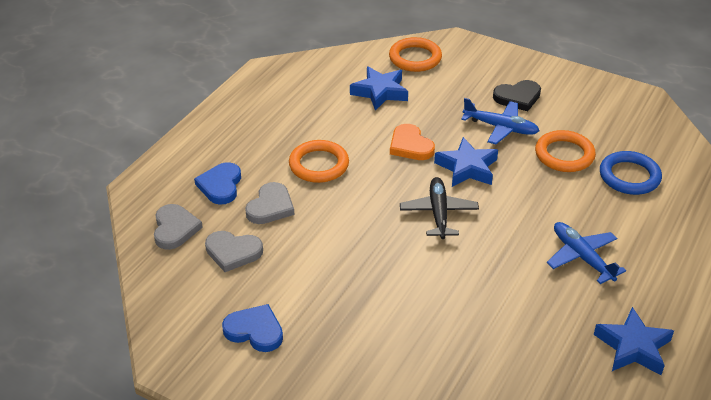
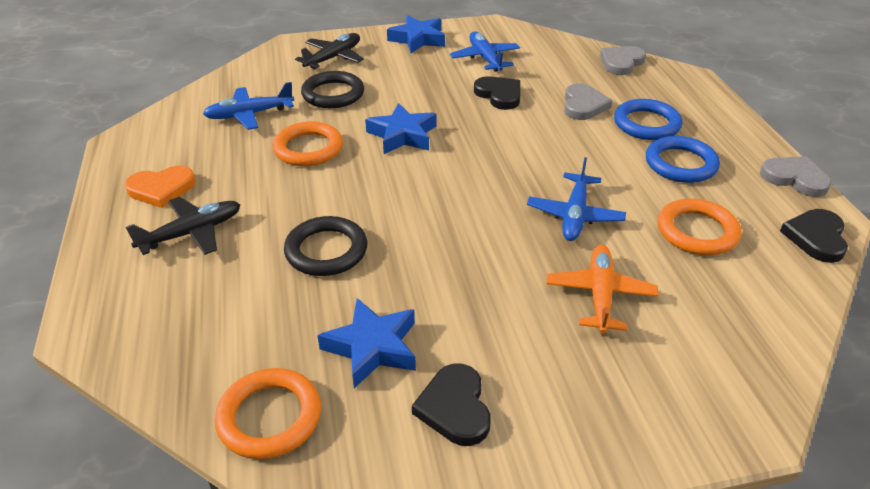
black heart: [493,80,541,111] = 1 -> [412,364,491,446] [474,76,520,110] [780,209,848,263] = 3
black plane: [400,177,479,239] = 1 -> [125,197,241,255] [295,33,364,69] = 2
black ring: none = 0 -> [284,216,367,276] [301,71,364,108] = 2
blue heart: [194,162,241,205] [222,304,283,352] = 2 -> none = 0
blue plane: [461,98,540,144] [547,222,626,284] = 2 -> [203,82,294,130] [450,31,520,72] [527,157,626,241] = 3
blue ring: [600,151,662,195] = 1 -> [614,99,682,140] [646,136,720,183] = 2
orange plane: none = 0 -> [546,245,659,334] = 1

